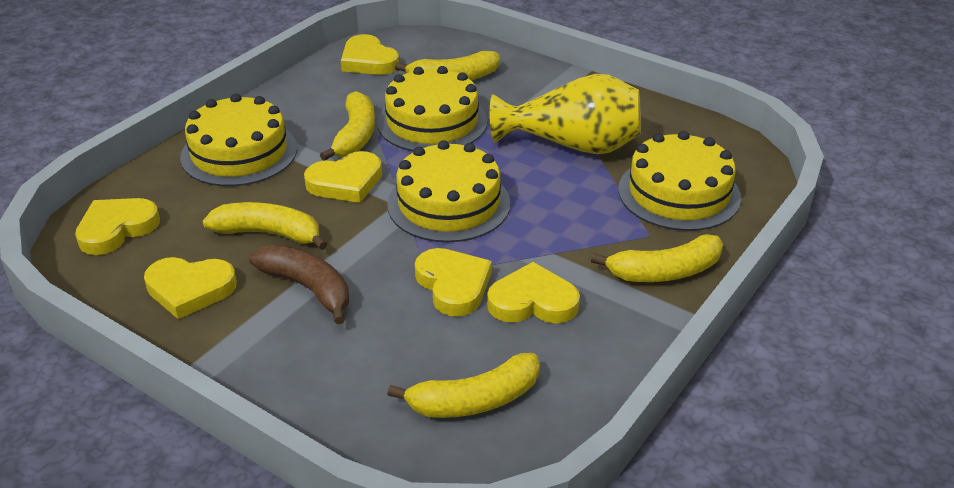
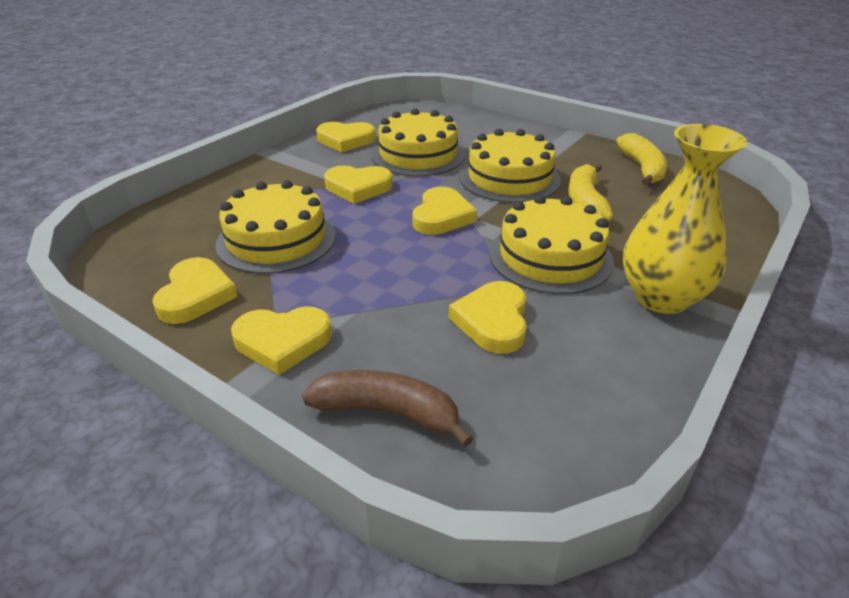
yellow banana: [203,202,327,250] [320,91,375,161] [387,353,540,418] [395,51,500,80] [591,234,723,282] = 5 -> [568,164,613,221] [616,133,667,186] = 2

